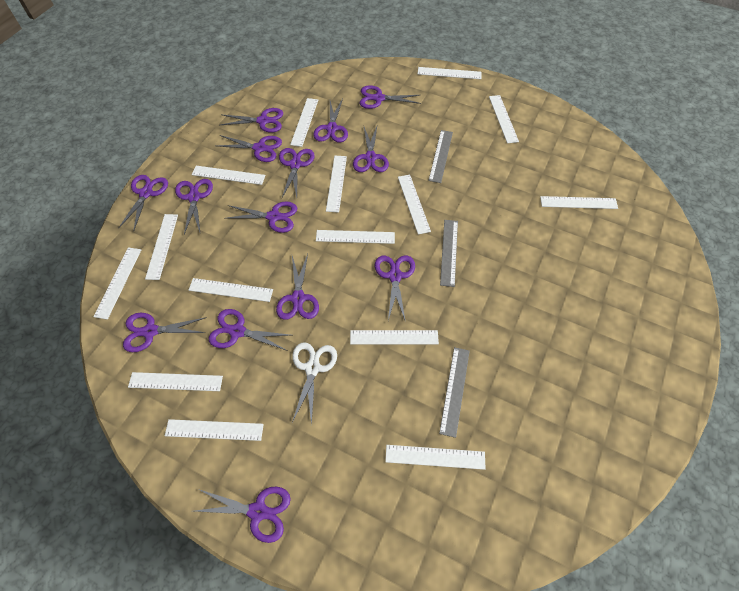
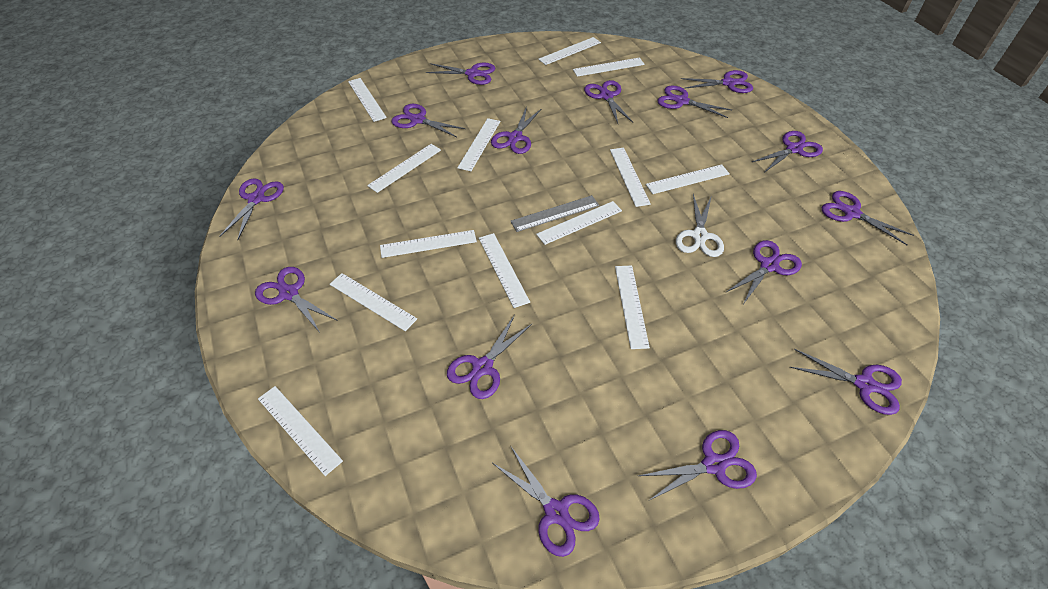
grey ruler: [428,130,453,183] [439,347,470,438] [440,220,458,287] = 3 -> [510,195,599,232] = 1
purple scissors: [118,175,168,230] [123,313,207,352] [175,179,213,234] [195,486,291,543] [209,309,291,351] [217,135,282,162] [220,108,283,133] [224,202,297,233] [276,254,319,320] [279,148,315,198] [313,99,348,142] [353,126,389,172] [360,85,421,109] [375,255,415,322] = 14 -> [219,178,284,239] [255,267,338,333] [391,104,465,137] [426,63,495,85] [447,315,532,399] [491,106,542,154] [493,447,600,557] [584,80,633,123] [638,430,757,501] [657,85,732,118] [681,70,753,93] [725,240,802,304] [752,131,823,173] [790,349,902,415] [822,191,914,245] = 15
white ruler: [93,247,141,320] [128,372,223,391] [145,214,178,280] [165,419,264,441] [189,278,273,302] [192,166,265,185] [290,98,318,147] [316,230,395,244] [326,156,347,213] [350,330,439,345] [385,445,486,470] [398,175,431,234] [418,67,481,79] [489,95,519,143] [540,196,618,209] = 15 -> [258,386,343,476] [330,273,417,331] [348,78,387,122] [367,144,441,193] [380,230,477,258] [457,118,500,171] [479,233,530,308] [536,201,622,245] [538,37,601,65] [573,58,645,77] [610,148,651,207] [615,265,650,349] [646,164,730,194] = 13

